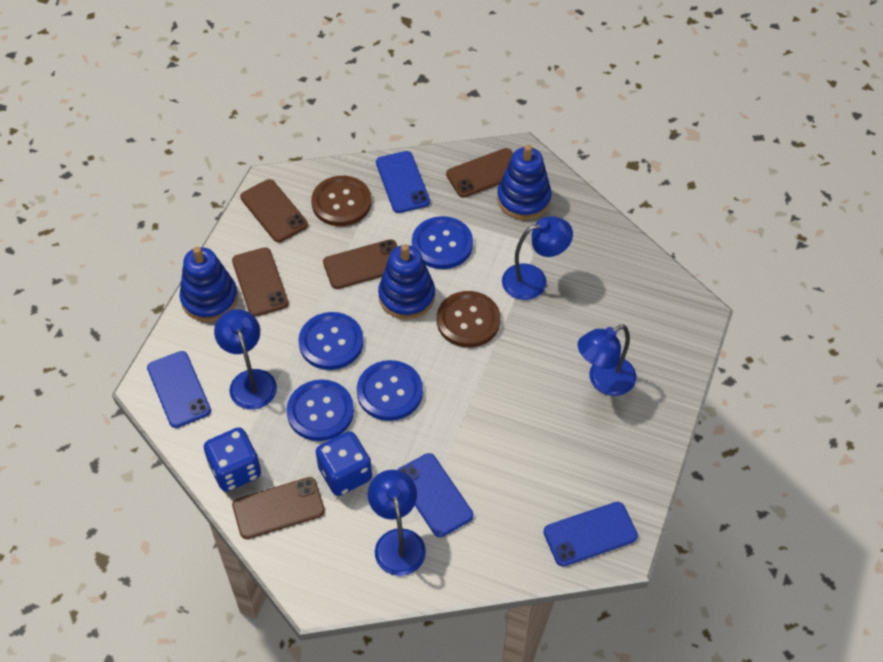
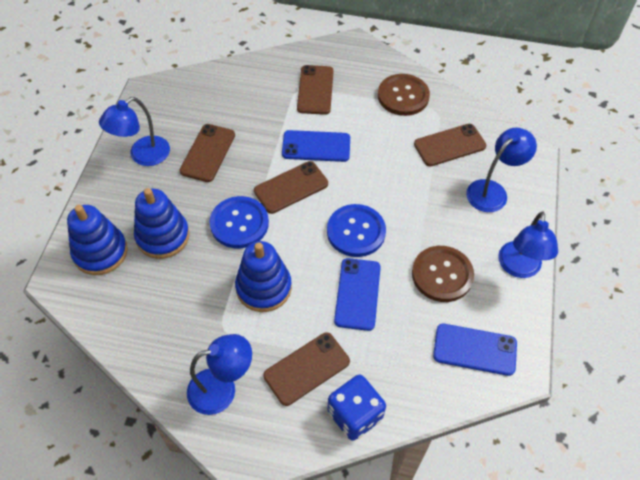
blue button: [287,379,354,441] [298,312,364,370] [357,360,423,421] [412,216,473,269] = 4 -> [209,196,269,248] [327,204,386,257] = 2
blue dice: [204,427,261,492] [315,431,372,496] = 2 -> [328,375,386,441] = 1
blue phone: [147,351,211,428] [376,151,430,213] [397,453,473,537] [543,502,638,566] = 4 -> [282,130,350,162] [334,258,381,331] [433,324,517,376] = 3

